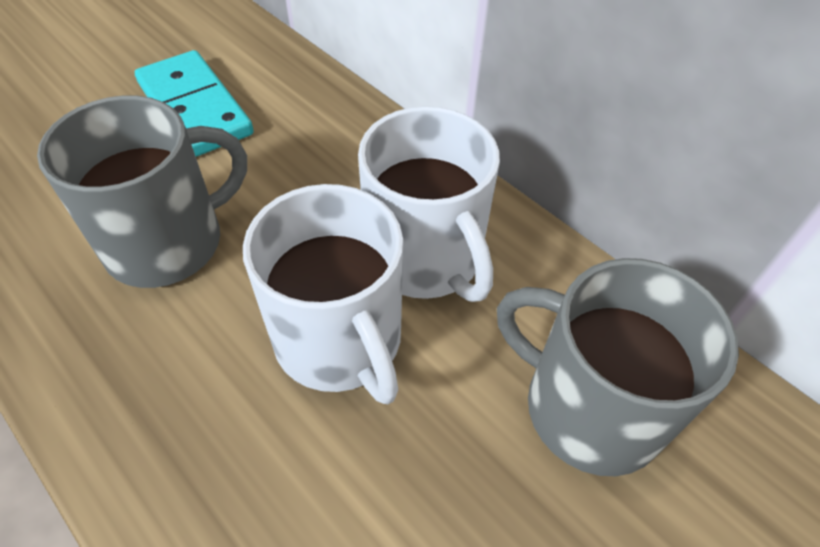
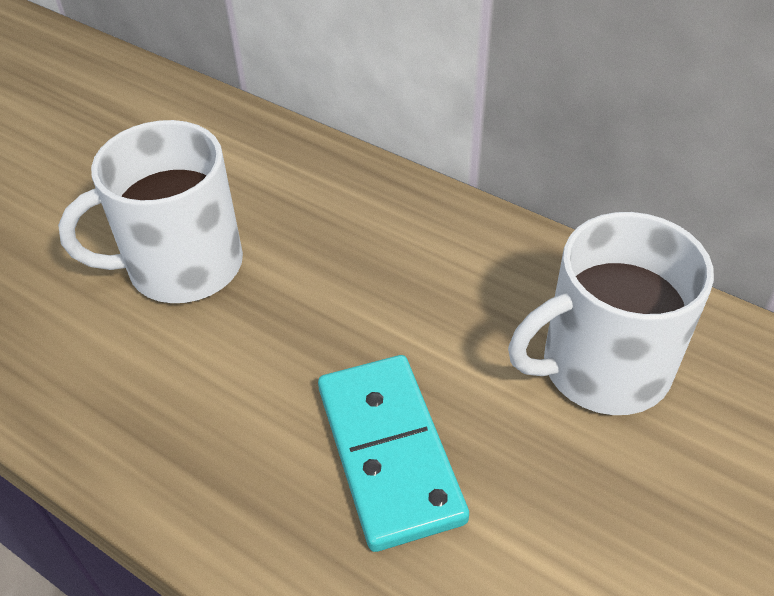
grey mug: [37,95,247,288] [497,258,739,476] = 2 -> none = 0

